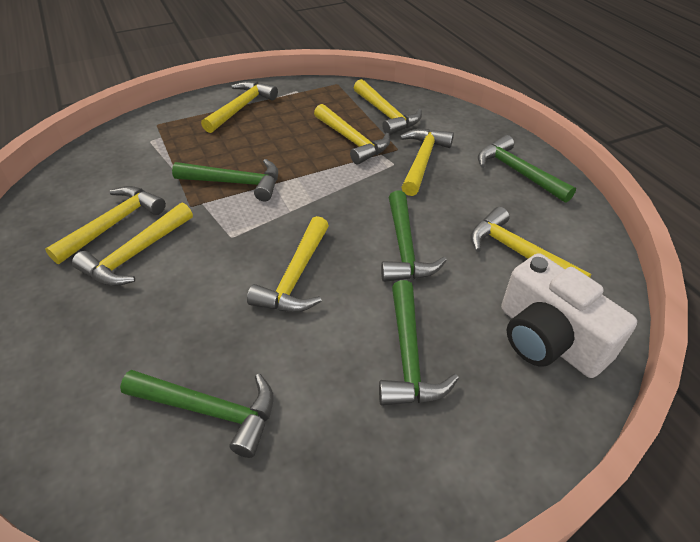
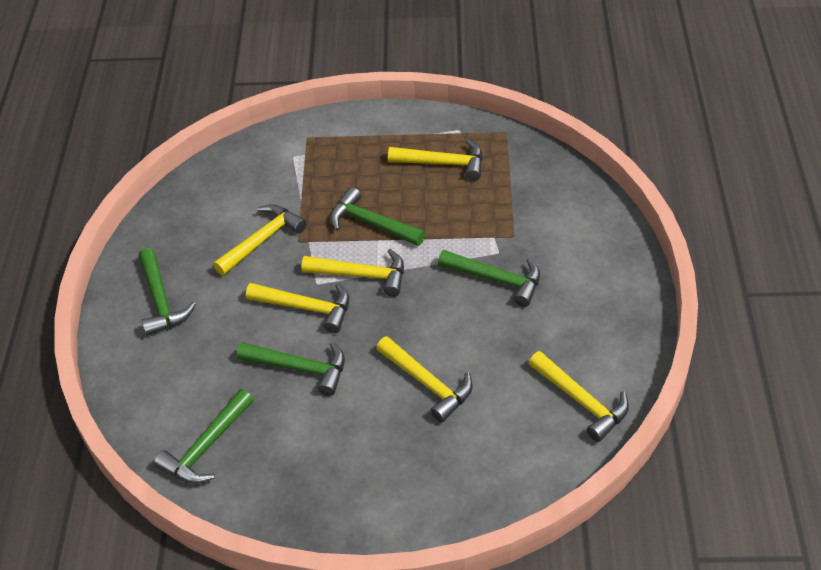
white camera: [501,253,637,378] = 1 -> none = 0
yellow hammer: [45,186,166,264] [72,203,193,286] [201,81,278,133] [247,216,329,312] [314,104,390,165] [354,79,422,135] [400,129,454,196] [470,207,591,278] = 8 -> [213,204,307,275] [246,283,349,333] [302,249,404,297] [376,336,473,423] [388,139,483,181] [529,351,629,442] = 6

